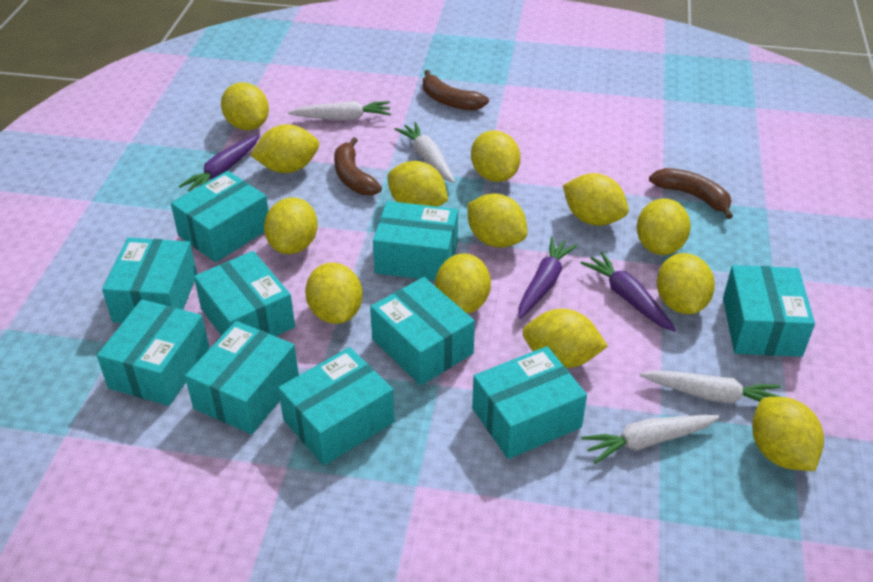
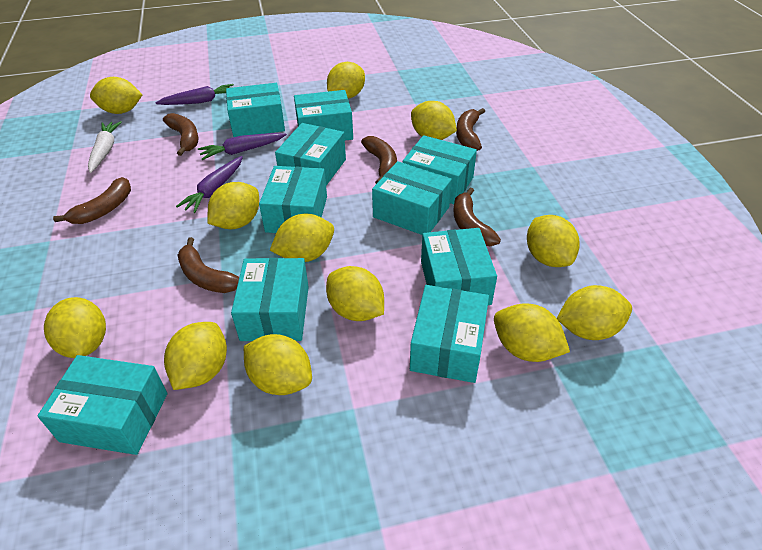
brown banana: [334,137,382,195] [423,70,489,111] [649,168,733,219] = 3 -> [53,177,131,224] [163,113,199,156] [178,237,239,293] [361,136,397,184] [454,187,501,246] [456,108,485,151] = 6
white carrot: [288,101,391,121] [395,122,455,183] [582,415,720,464] [640,370,781,404] = 4 -> [88,121,122,173] = 1
yellow lemon: [221,82,269,130] [250,124,319,173] [264,198,318,254] [305,262,363,324] [388,161,448,207] [435,253,491,314] [467,193,527,248] [471,130,521,182] [522,309,608,368] [563,173,629,226] [637,198,691,255] [657,253,715,314] [752,397,824,471] = 13 -> [44,297,106,358] [90,77,143,114] [164,322,227,390] [207,182,259,229] [244,334,312,395] [270,214,334,262] [326,266,384,321] [327,62,365,99] [411,101,457,140] [494,303,570,362] [527,215,580,267] [557,285,632,340] = 12

